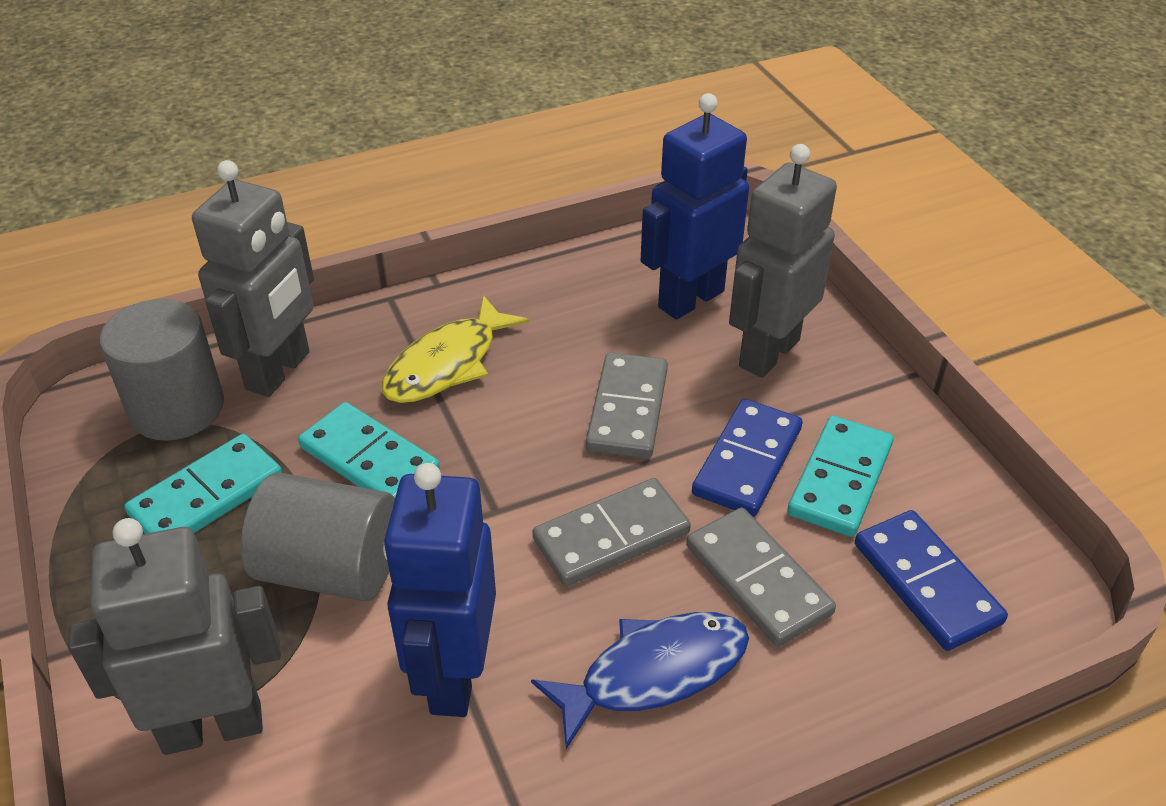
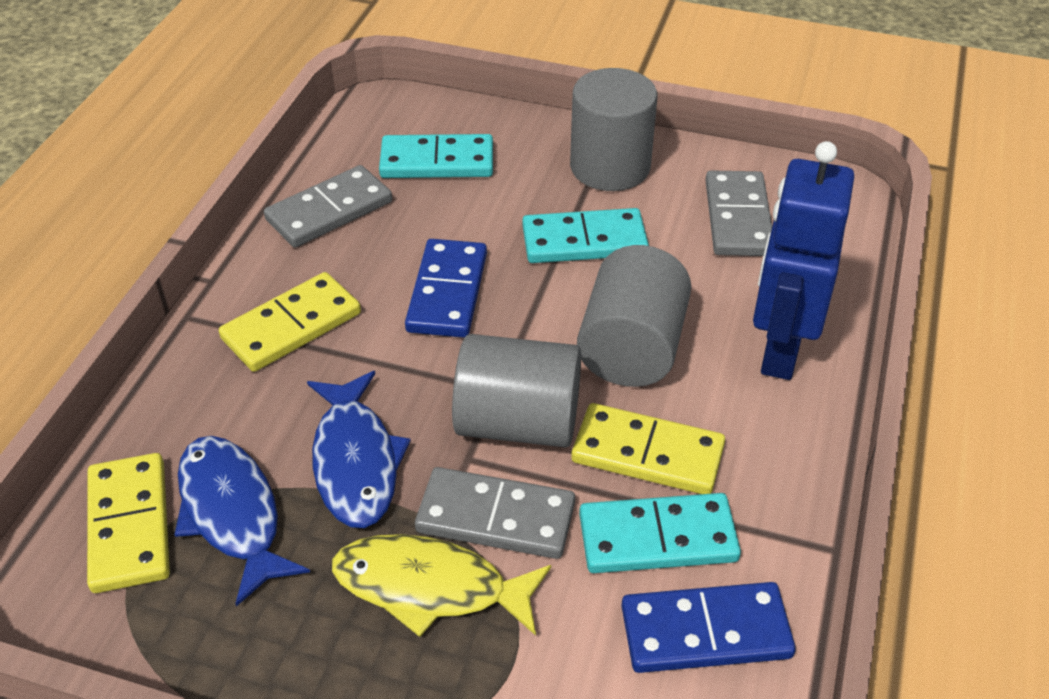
blue fish: [531,612,749,749] = 1 -> [174,436,310,606] [307,371,411,528] = 2
blue robot: [383,463,496,717] [641,93,749,320] = 2 -> [753,141,854,380] = 1
grey cylinder: [99,299,224,441] [241,472,395,601] = 2 -> [452,334,581,448] [570,68,657,191] [577,245,691,387] = 3
grey robot: [68,518,281,755] [192,160,314,397] [729,144,837,378] = 3 -> none = 0
yellow domino: none = 0 -> [87,453,170,593] [219,272,361,372] [571,403,725,494] = 3

